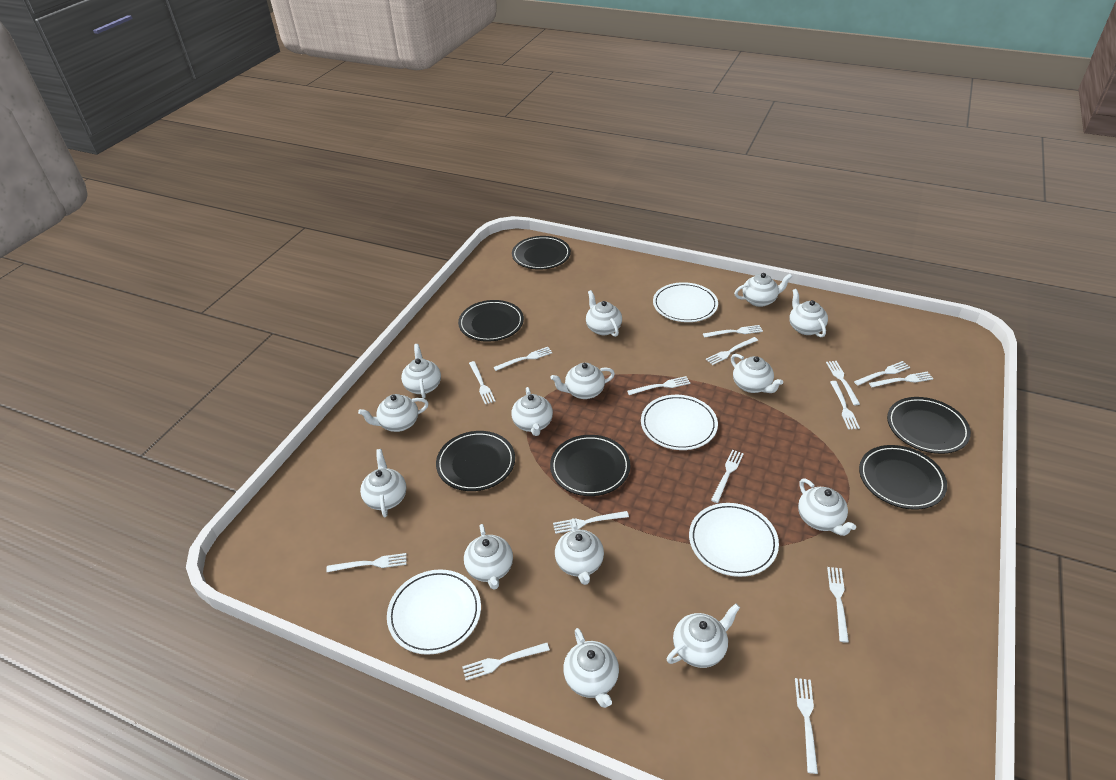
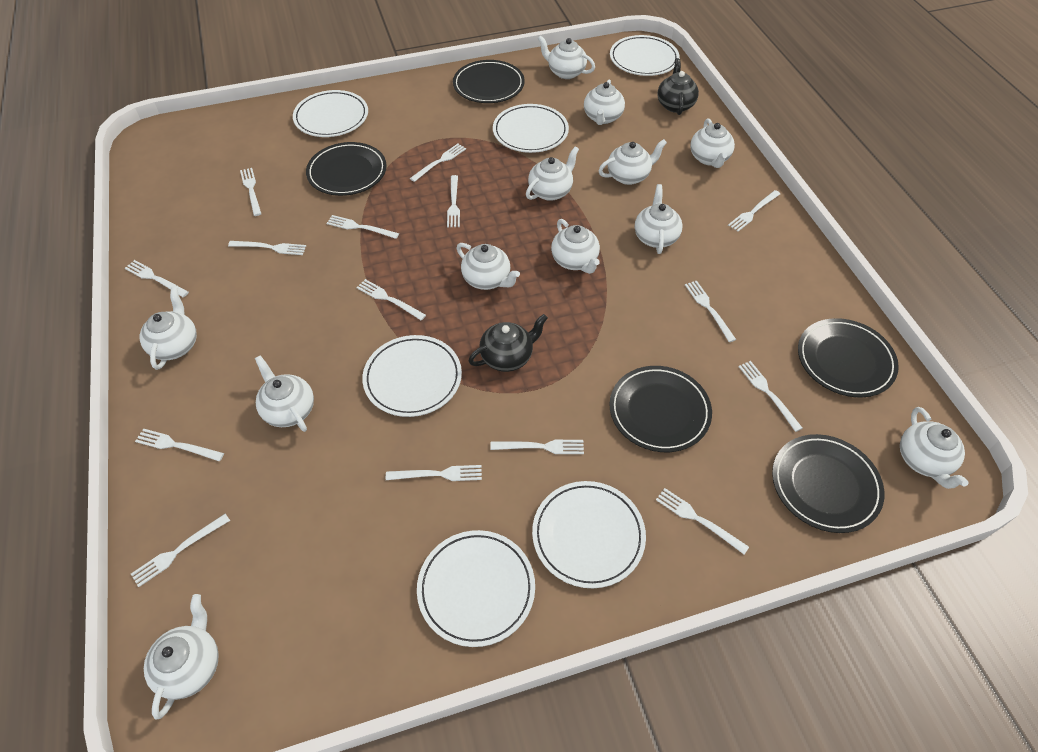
black plate: [436,431,515,491] [458,300,524,342] [512,236,571,270] [550,435,630,496] [859,445,947,510] [887,397,971,454] = 6 -> [306,142,387,196] [453,60,525,103] [609,366,712,452] [772,434,884,533] [798,318,899,397] = 5
black teapot: none = 0 -> [469,314,548,372] [657,58,699,115] = 2
white plate: [387,569,481,655] [641,395,718,450] [653,282,718,322] [689,503,779,577] = 4 -> [293,90,368,137] [362,335,462,417] [417,530,535,647] [493,104,569,153] [532,481,646,588] [610,35,680,76] = 6
white teapot: [358,394,429,432] [360,449,406,518] [401,344,441,399] [464,524,513,590] [511,387,553,436] [550,363,615,399] [555,518,604,585] [563,628,619,708] [586,290,622,337] [667,604,740,668] [731,354,783,393] [734,273,792,307] [789,289,828,337] [798,479,856,536] = 14 -> [140,288,197,370] [144,594,219,720] [255,355,314,432] [456,243,520,290] [526,146,579,201] [538,36,595,79] [551,219,600,274] [584,80,625,125] [599,139,667,185] [635,184,683,254] [690,118,735,168] [900,407,969,489] = 12

